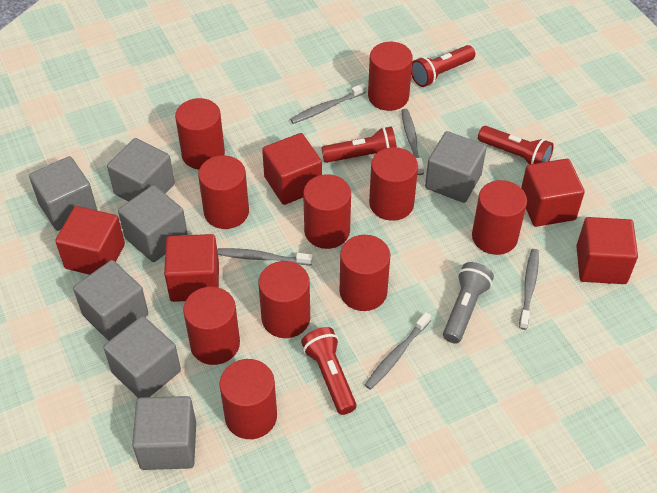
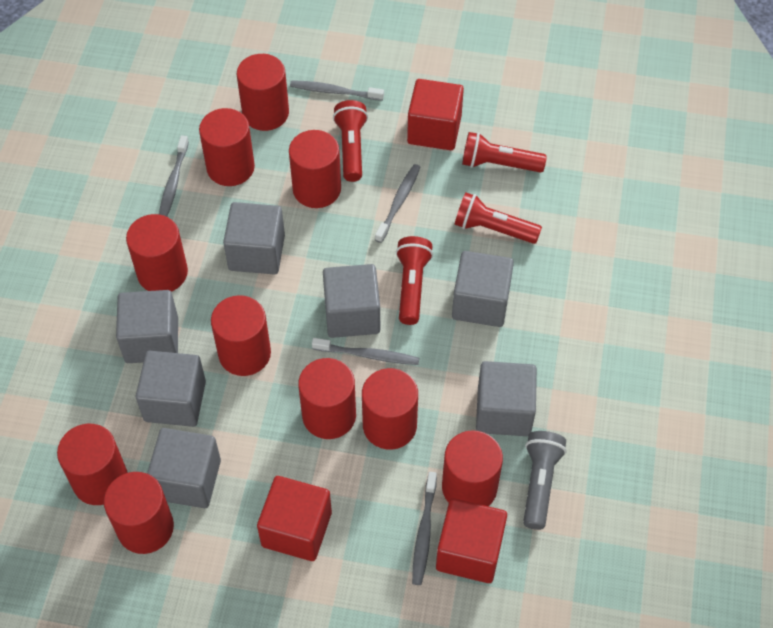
red cube: [55,206,125,275] [164,234,219,302] [262,133,322,205] [521,159,585,227] [576,217,638,284] = 5 -> [257,476,332,561] [407,79,464,150] [436,498,507,583] = 3

